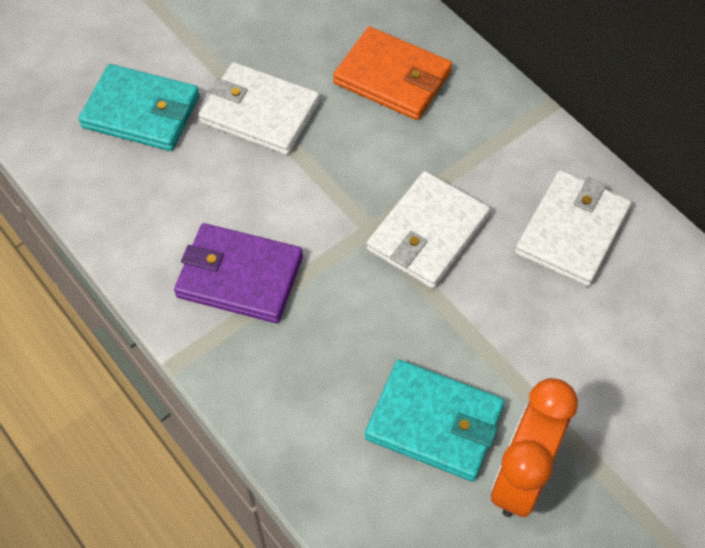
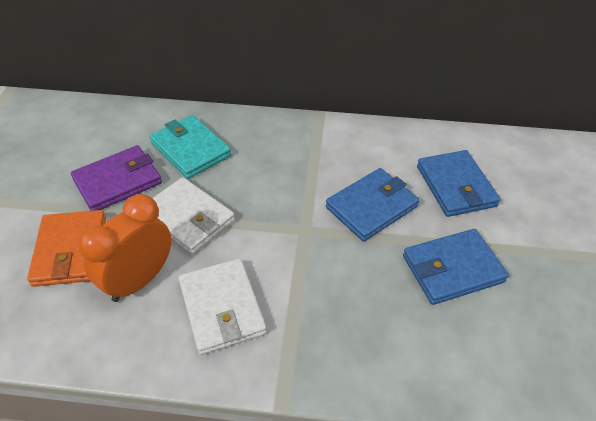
blue wallet: none = 0 -> [326,168,420,242] [403,229,509,305] [417,150,501,217] = 3
turquoise wallet: [79,64,200,151] [365,360,504,482] = 2 -> [150,115,231,179] = 1
white wallet: [198,62,320,155] [367,171,490,289] [515,170,631,287] = 3 -> [152,177,235,255] [178,258,267,355] = 2

